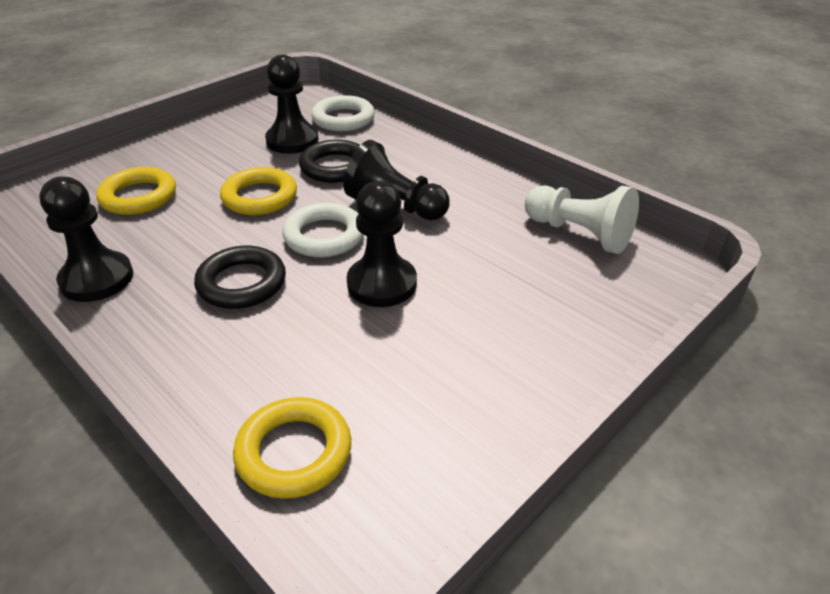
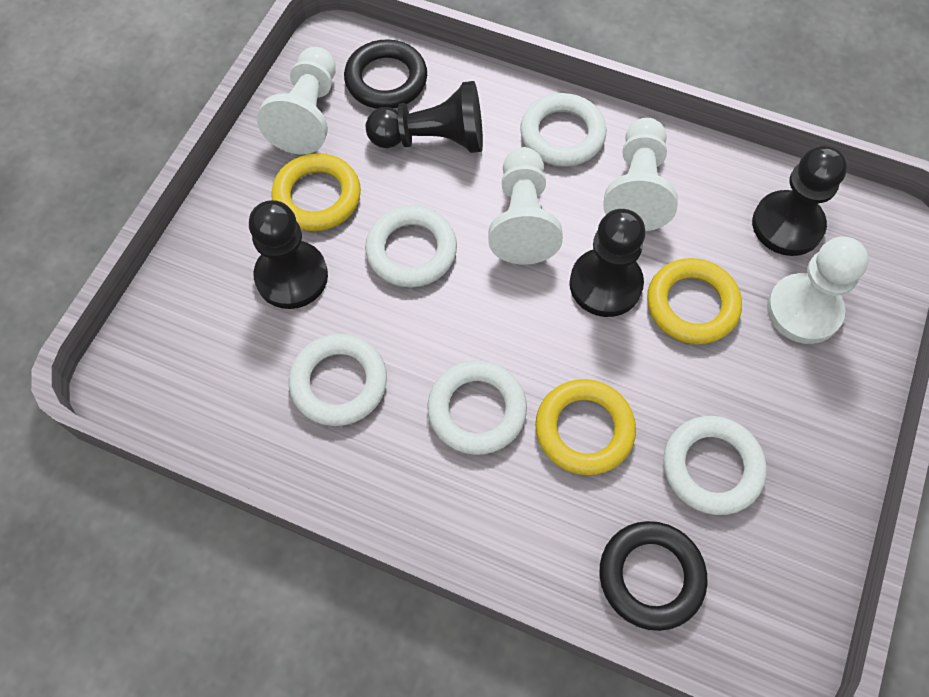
white pawn: [525,185,639,254] = 1 -> [257,47,336,154] [489,147,563,265] [603,117,678,231] [767,237,869,344] = 4
white ring: [282,203,363,257] [311,95,375,131] = 2 -> [289,334,387,426] [365,205,457,288] [428,360,527,455] [520,93,606,167] [663,416,766,515] = 5

